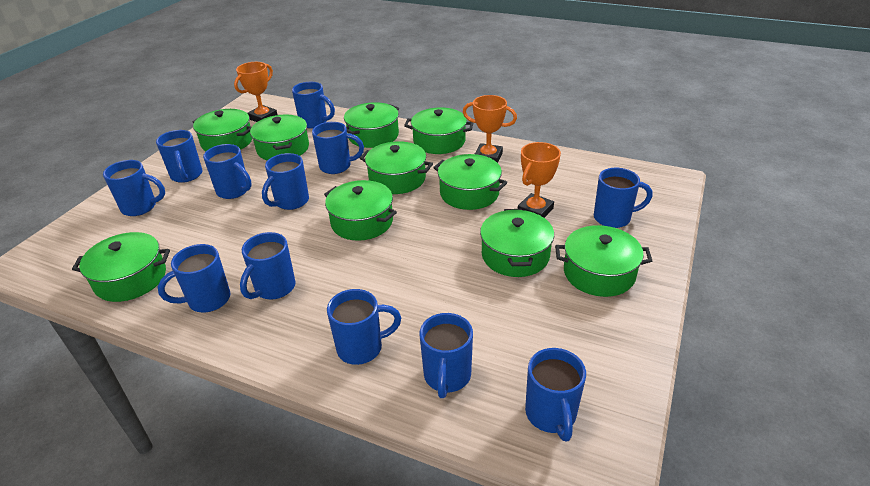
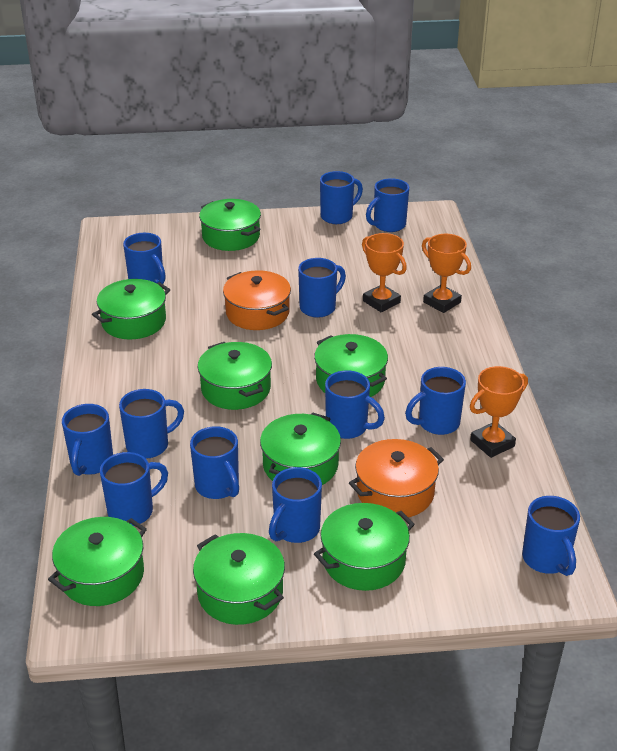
green pot: [72,232,170,302] [193,109,252,151] [250,114,309,161] [324,180,397,241] [344,102,399,148] [360,141,433,194] [404,108,473,154] [433,154,508,210] [480,209,554,277] [555,225,652,297] = 10 -> [48,517,147,606] [92,279,170,339] [193,533,285,625] [198,342,272,410] [199,199,261,251] [260,412,341,485] [314,334,388,397] [314,503,415,591] = 8
orange pot: none = 0 -> [223,270,291,330] [349,439,444,518] = 2

